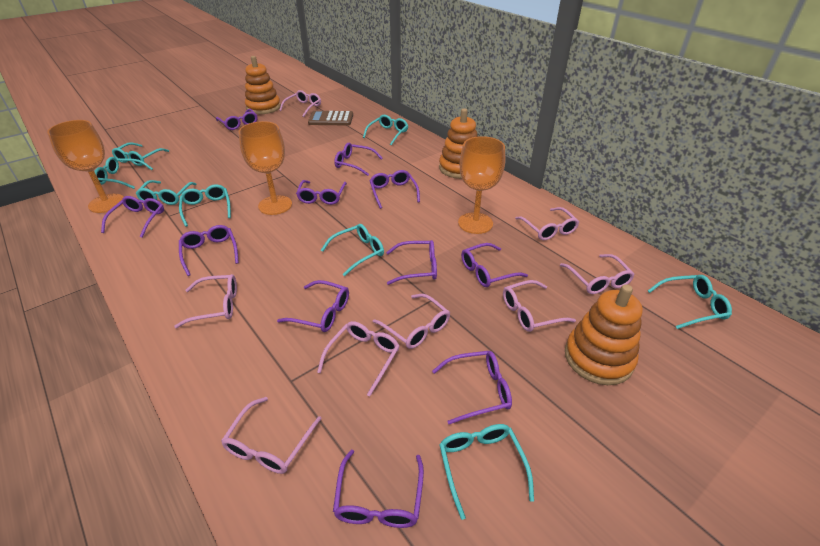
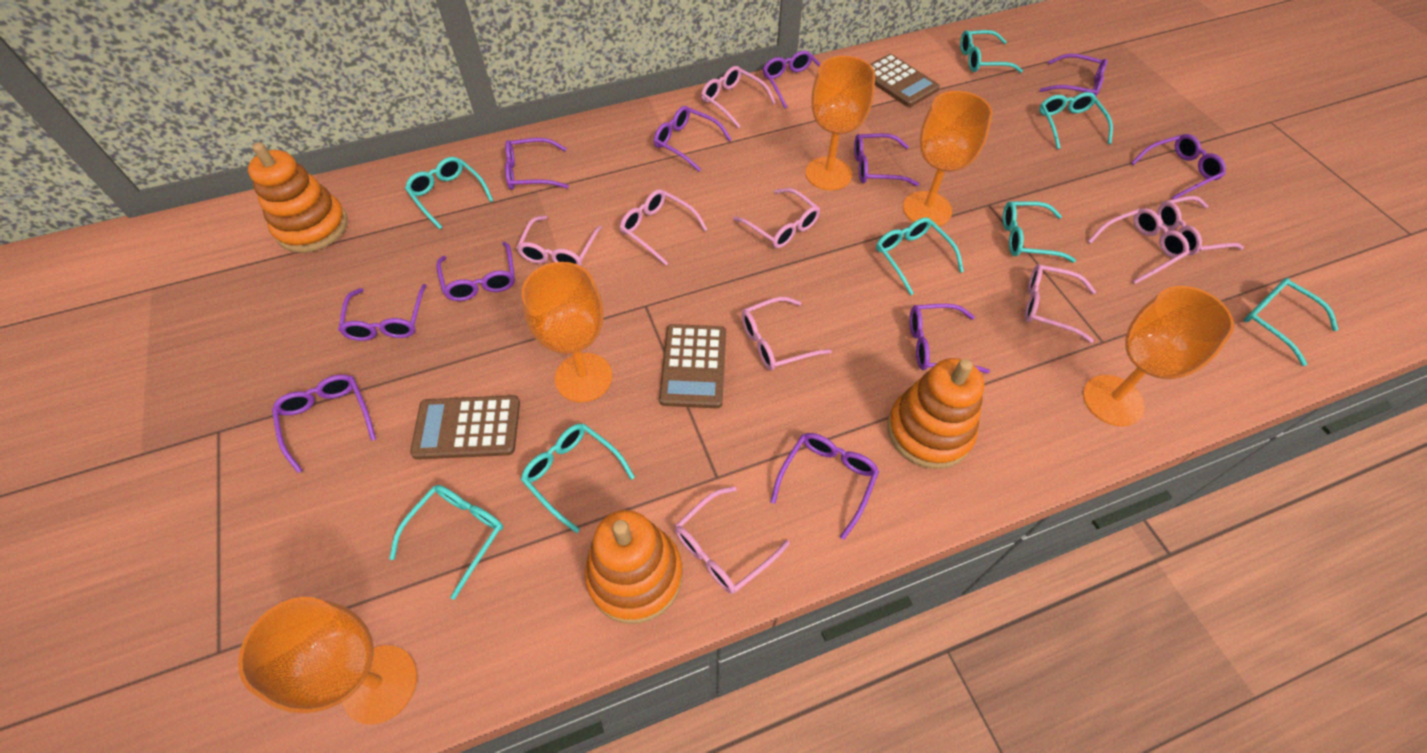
brown calculator: [308,111,353,125] = 1 -> [410,395,520,460] [659,324,726,408] [870,54,940,107] = 3
orange goblet: [47,120,124,213] [238,121,292,215] [458,136,505,234] = 3 -> [238,597,417,725] [522,262,612,402] [805,56,875,190] [903,91,993,227] [1083,286,1234,426] = 5
pink glasses: [174,274,237,328] [221,397,322,474] [279,90,321,117] [317,321,400,396] [373,294,450,349] [503,280,576,332] [515,207,579,240] [560,254,635,294] = 8 -> [516,216,602,266] [620,189,708,266] [675,486,790,594] [701,66,776,128] [733,188,820,248] [741,297,832,371] [1025,264,1096,343] [1088,208,1189,284] [1157,196,1244,255] = 9

